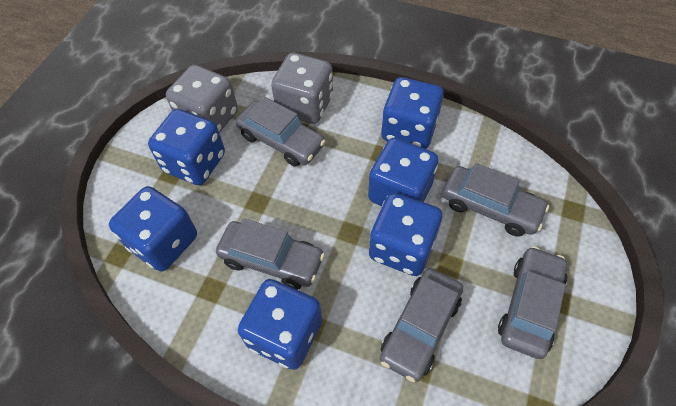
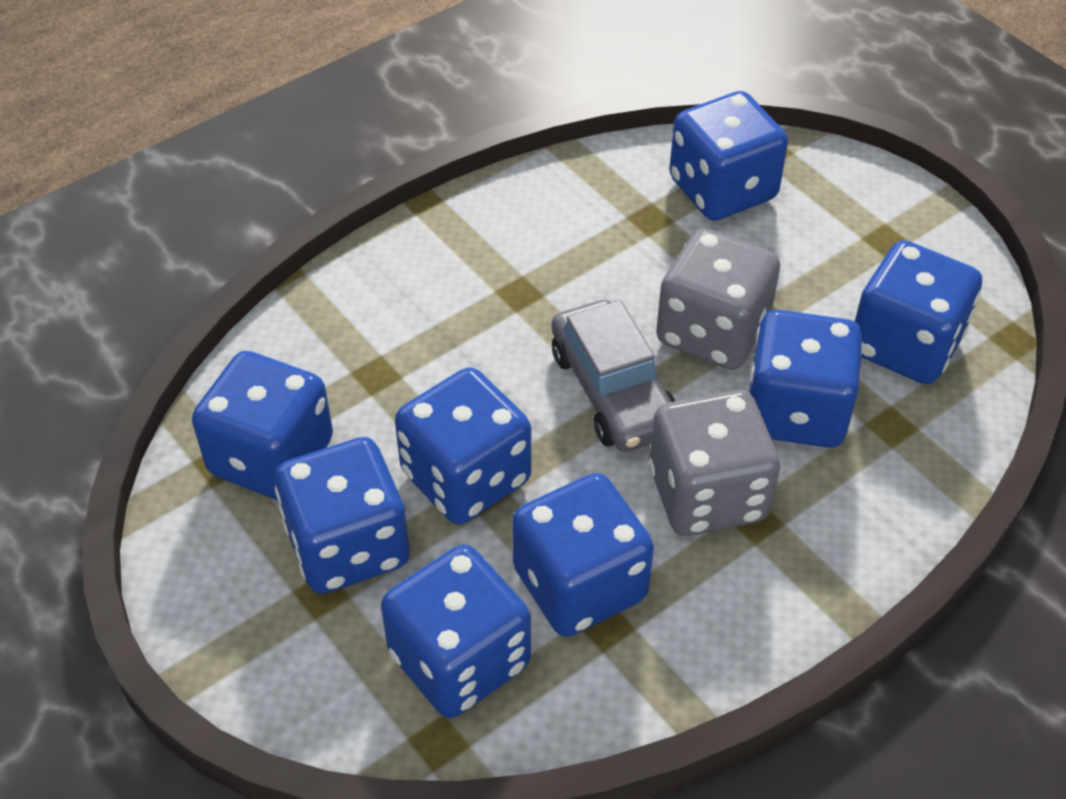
blue dice: [109,186,197,272] [148,109,225,185] [238,279,322,370] [368,138,438,206] [369,193,442,276] [381,77,444,149] = 6 -> [192,351,333,500] [275,437,410,594] [381,545,531,718] [395,367,531,524] [512,473,654,637] [669,91,788,221] [749,310,863,448] [855,240,982,384] = 8
grey car: [216,218,325,290] [236,97,326,167] [380,268,463,382] [442,163,549,237] [498,246,567,359] = 5 -> [552,300,675,452] = 1

